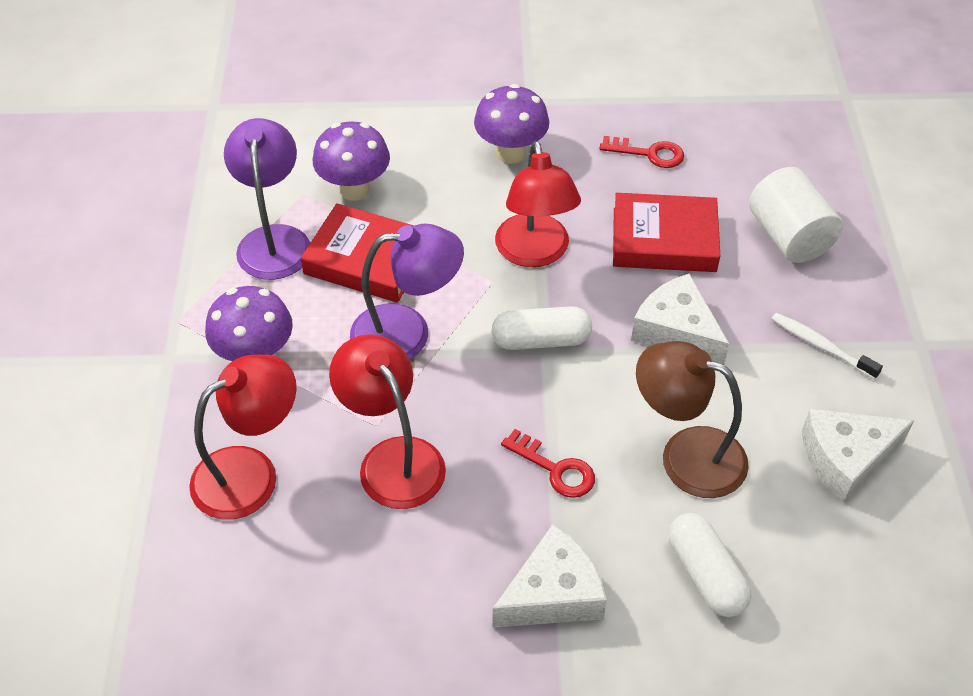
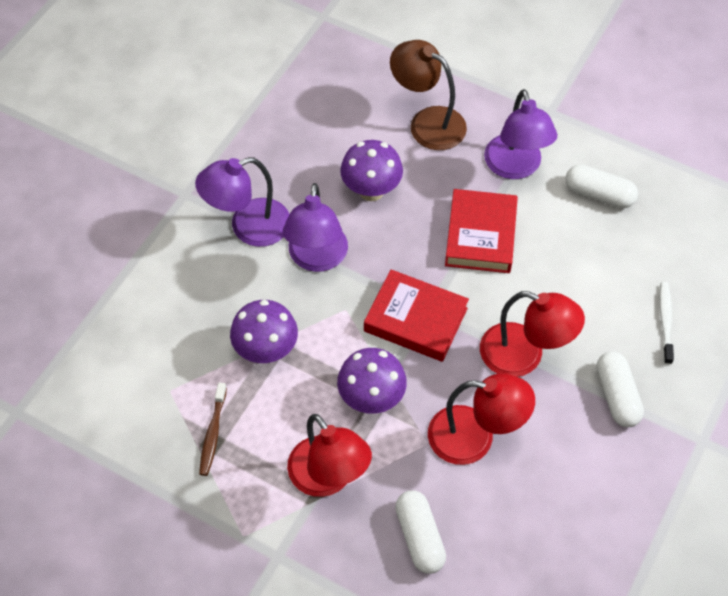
brown toothbrush: none = 0 -> [199,382,227,476] = 1
purple lamp: [224,118,310,280] [350,224,464,360] = 2 -> [195,157,289,247] [283,183,348,272] [484,89,557,179] = 3
red key: [501,429,595,498] [599,136,684,168] = 2 -> none = 0
white capsule: [491,306,592,350] [669,513,751,617] = 2 -> [395,490,446,574] [565,164,638,208] [596,351,644,427] = 3
white cheese: [493,524,607,628] [631,273,729,365] [802,409,914,503] = 3 -> none = 0
white cylinder: [749,167,843,263] = 1 -> none = 0

